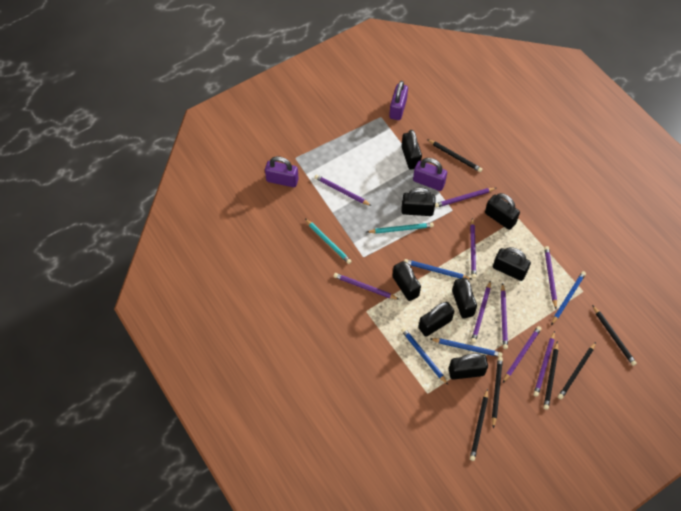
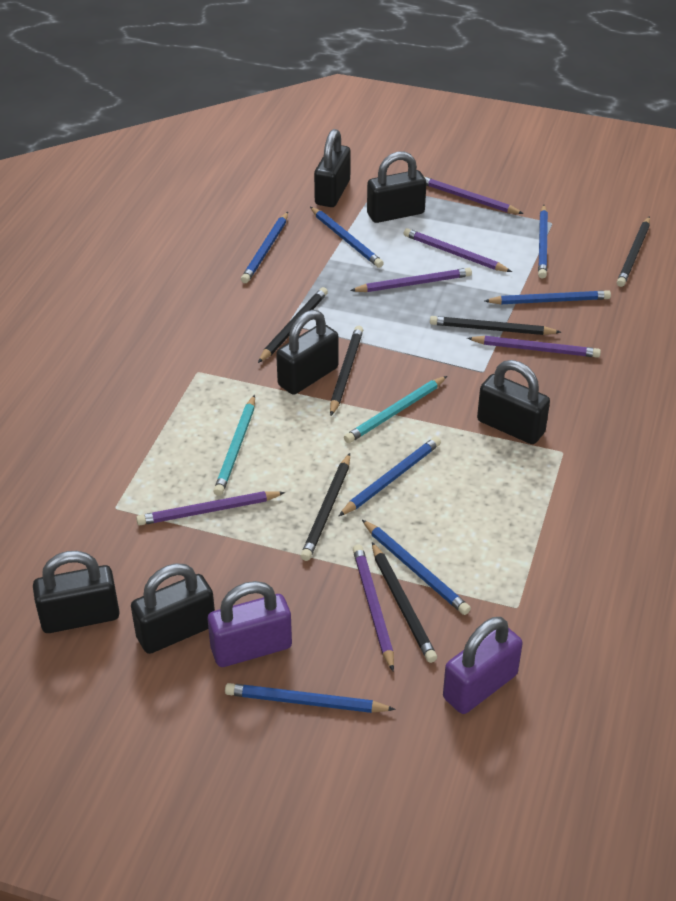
black padlock: [393,261,421,301] [401,188,436,216] [402,130,422,170] [418,302,454,337] [449,353,488,380] [452,278,477,318] [485,193,520,230] [493,247,531,281] = 8 -> [33,551,120,633] [131,563,215,654] [276,310,339,395] [314,129,351,207] [367,152,426,223] [477,360,550,444] = 6
blue pencil: [401,328,448,385] [404,259,471,280] [430,338,502,357] [551,271,586,325] = 4 -> [225,683,395,713] [241,212,288,283] [310,207,384,268] [339,437,441,516] [362,520,471,615] [485,290,611,304] [538,205,548,279] = 7
purple padlock: [265,156,299,187] [389,81,408,120] [413,158,447,191] = 3 -> [208,581,292,667] [443,617,523,714] = 2
purple pencil: [314,175,372,206] [334,273,400,300] [435,188,496,208] [470,218,476,279] [471,280,491,343] [501,283,508,349] [503,326,542,383] [534,331,555,397] [544,246,557,309] = 9 -> [136,491,285,525] [350,268,472,292] [353,544,394,672] [403,228,512,272] [424,176,524,214] [467,336,601,358] = 6

